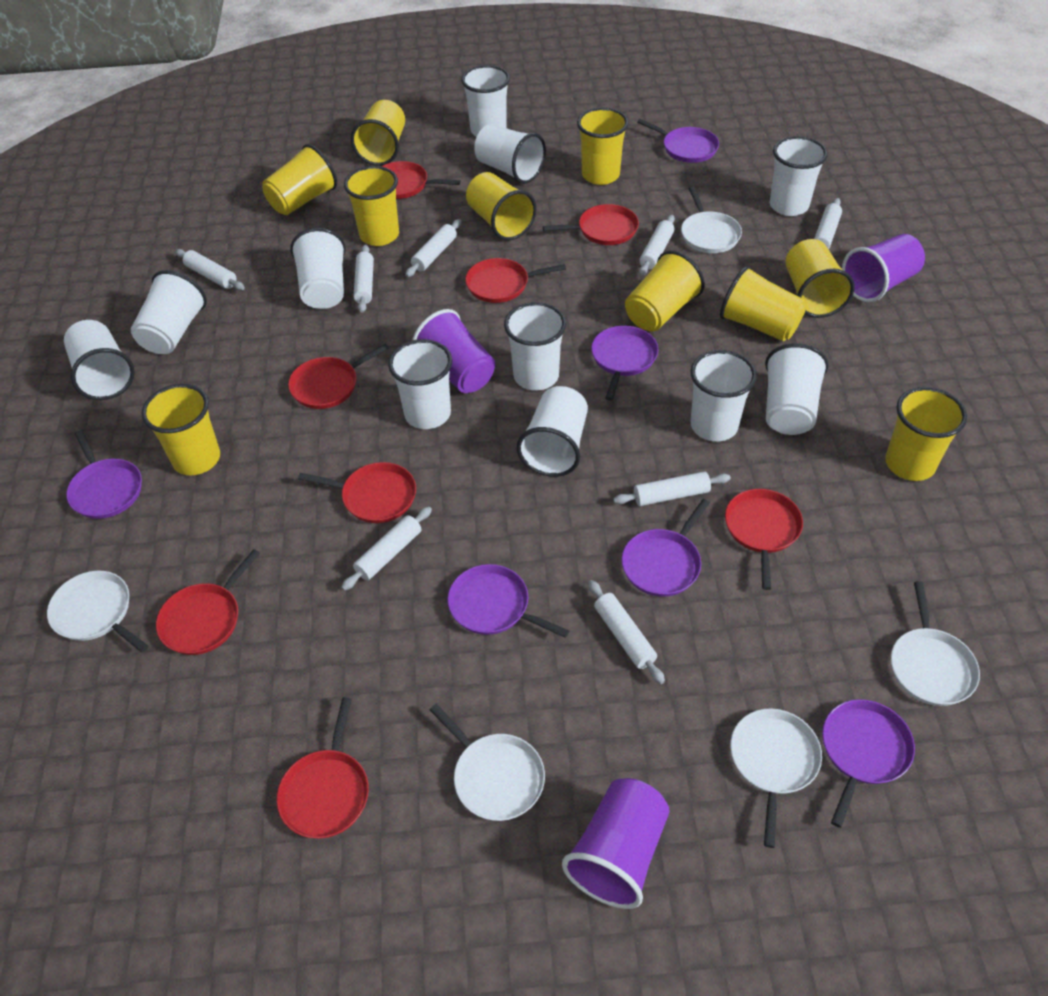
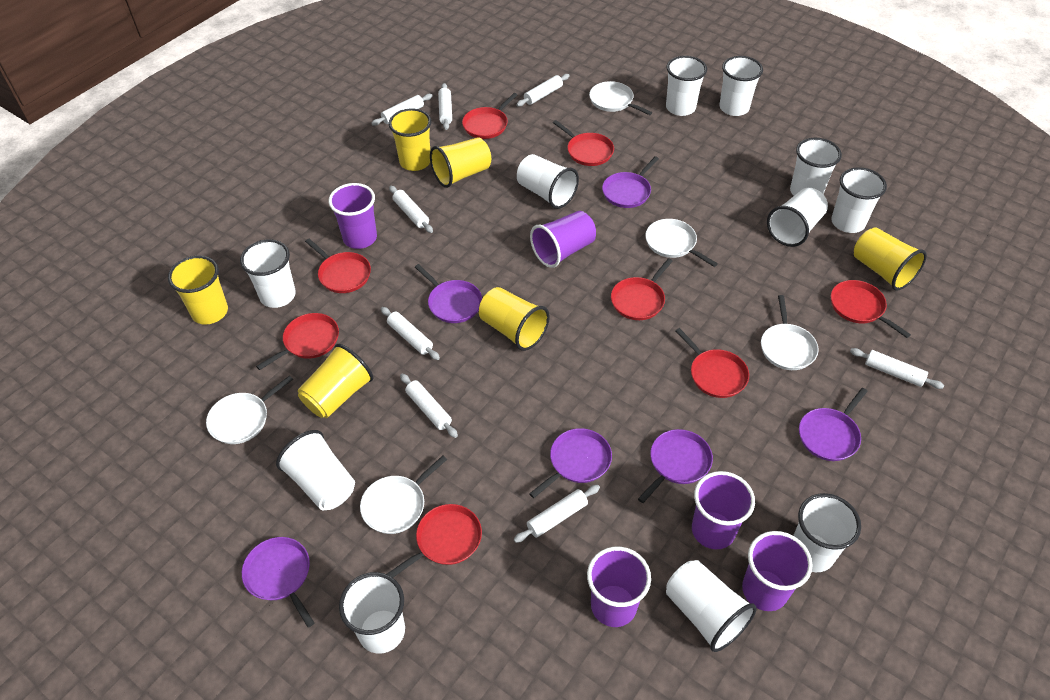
purple cup: [413,309,495,393] [562,778,670,909] [842,234,925,302] = 3 -> [329,183,377,249] [530,211,596,268] [587,547,651,627] [692,471,755,549] [742,531,813,611] = 5
yellow cup: [142,384,220,476] [262,144,337,215] [344,166,399,246] [351,100,405,166] [466,172,537,240] [577,108,629,185] [625,250,705,331] [720,266,807,341] [785,239,855,318] [885,387,967,481] = 10 -> [168,255,228,325] [298,344,374,418] [389,108,431,171] [430,137,491,188] [479,287,550,351] [854,227,927,291] = 6

